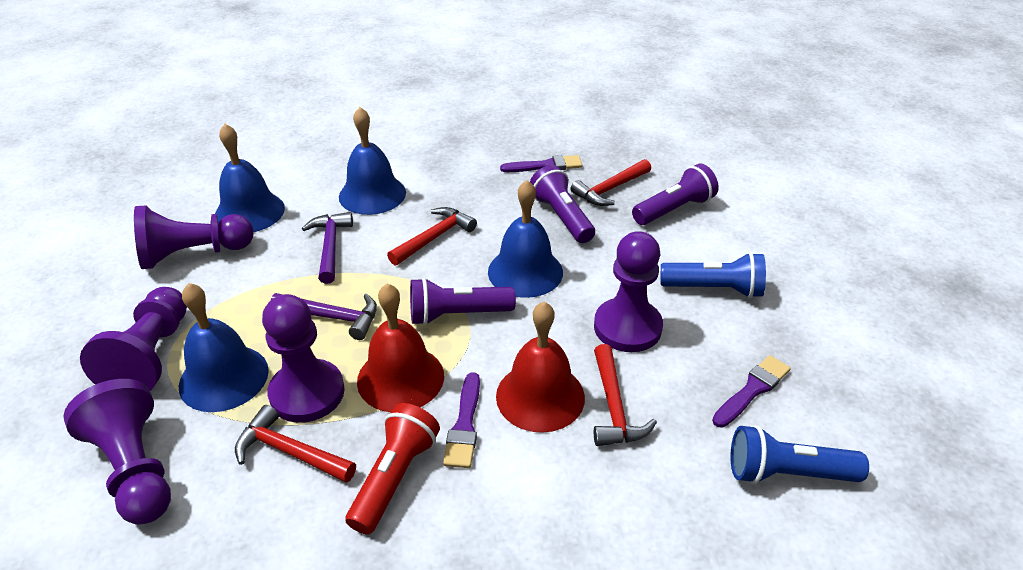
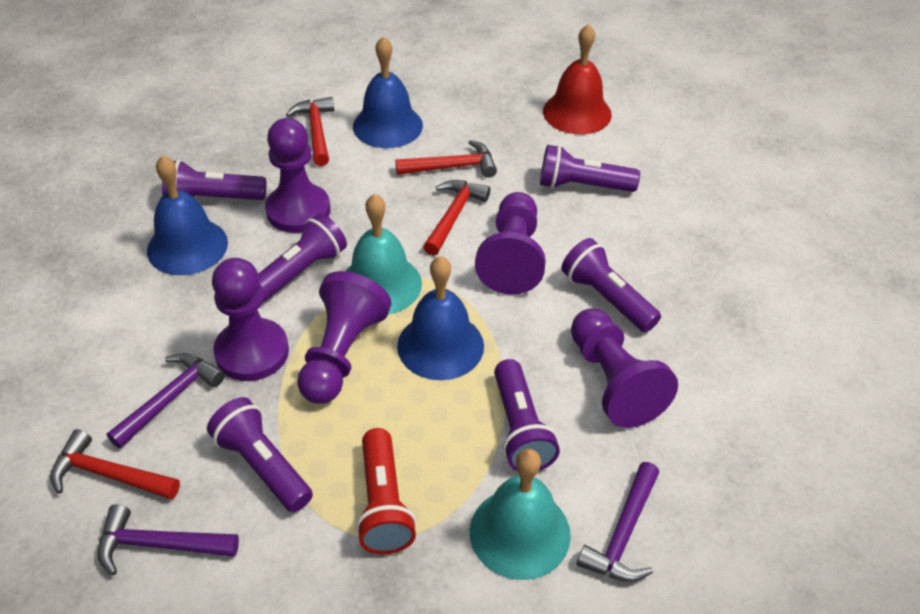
blue bell: [179,283,269,412] [215,124,285,232] [339,107,406,215] [488,180,563,298] = 4 -> [147,155,228,275] [353,36,423,148] [397,256,484,380] = 3
blue flashlight: [661,252,766,298] [730,425,869,484] = 2 -> none = 0
purple brush: [443,372,480,468] [500,155,582,172] [712,355,791,428] = 3 -> none = 0
purple flashlight: [410,278,516,325] [530,165,595,243] [632,164,719,225] = 3 -> [162,160,266,200] [207,397,313,512] [258,213,347,302] [494,359,560,471] [540,145,640,192] [561,238,661,332] = 6
purple hammer: [271,293,377,340] [302,212,353,284] = 2 -> [98,504,239,575] [107,353,225,448] [577,462,659,582] = 3
red bell: [357,283,444,412] [496,302,585,433] = 2 -> [543,24,612,135] = 1
turquoise bell: none = 0 -> [345,194,422,315] [470,449,571,580] = 2

